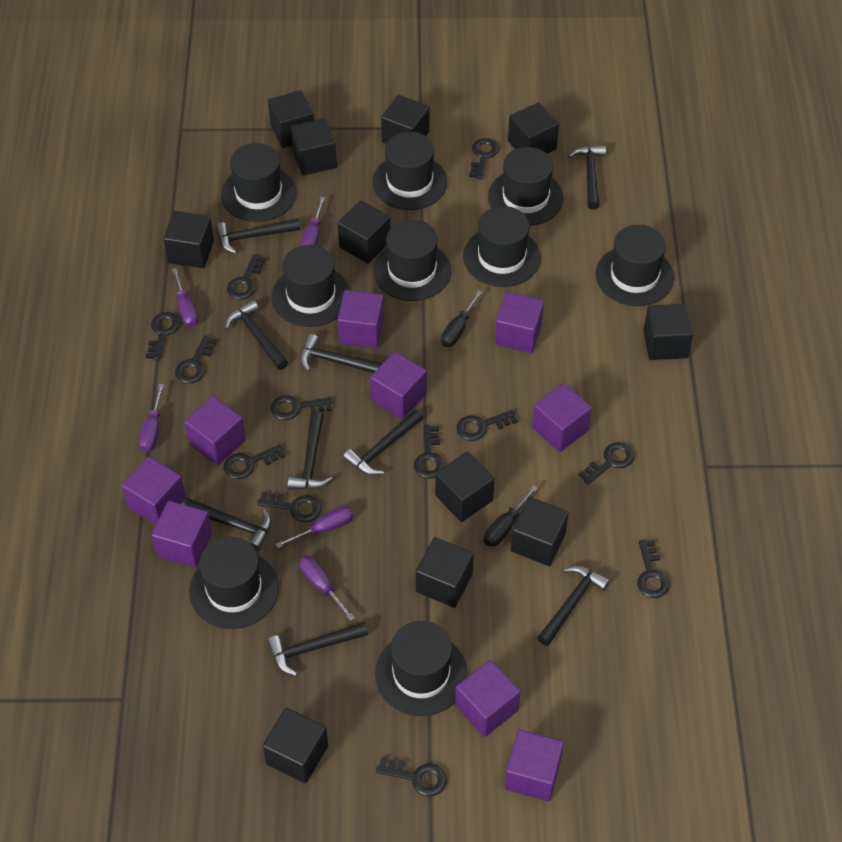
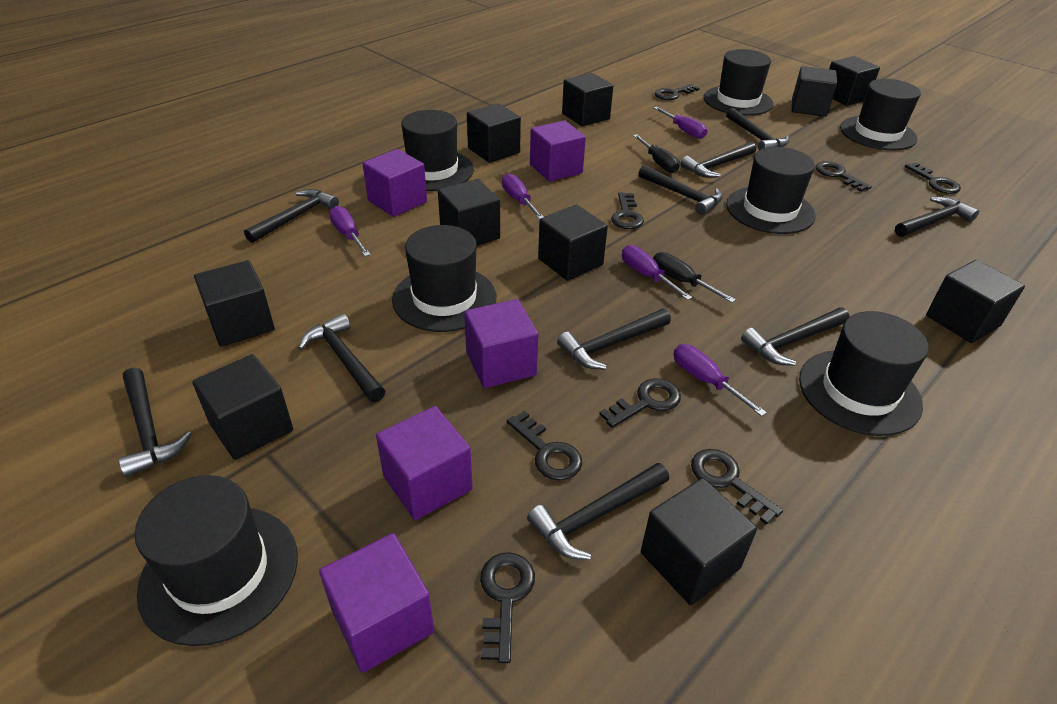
black cube: [163,211,214,268] [263,708,328,783] [268,90,314,148] [291,118,337,176] [338,200,391,264] [381,95,430,144] [416,537,474,608] [435,451,495,522] [508,102,559,153] [511,497,569,566] [644,304,693,360] = 11 -> [192,354,293,460] [194,260,275,347] [438,179,500,245] [467,103,521,163] [538,205,608,281] [562,73,613,127] [641,478,757,605] [792,66,837,117] [829,56,880,106] [926,260,1025,343] = 10
black hammer: [182,497,272,551] [215,218,300,254] [225,300,288,370] [267,622,368,676] [288,411,332,490] [300,334,383,373] [343,409,423,476] [537,566,610,646] [568,145,606,210] = 9 -> [118,368,192,477] [244,189,339,243] [298,314,385,403] [527,463,669,560] [557,309,671,369] [638,165,723,215] [680,142,756,178] [726,108,789,150] [741,308,849,366] [895,197,979,237] = 10
black hat: [189,537,279,629] [221,143,296,222] [272,245,350,327] [372,132,447,210] [373,220,451,301] [375,621,467,716] [463,206,541,287] [488,147,564,226] [596,225,674,306] = 9 -> [134,475,298,646] [392,225,496,332] [401,110,474,191] [704,49,773,116] [726,147,816,234] [799,311,929,436] [840,79,921,150] = 7
black key: [145,312,180,360] [175,335,217,384] [223,444,286,480] [227,254,266,300] [257,491,321,522] [271,395,332,420] [376,757,447,797] [414,425,445,479] [456,410,518,441] [469,138,499,179] [578,442,634,485] [637,540,670,598] = 12 -> [480,552,535,663] [507,411,582,481] [599,378,681,428] [611,192,644,229] [655,84,700,100] [691,449,783,525] [815,161,872,192] [905,162,961,194] = 8
purple cube: [122,456,186,525] [151,501,212,568] [184,396,246,465] [337,290,384,348] [370,352,427,419] [455,660,520,737] [495,292,544,353] [505,729,564,802] [532,383,592,452] = 9 -> [319,533,434,673] [363,149,427,217] [376,406,473,520] [464,299,539,388] [530,120,586,182] = 5

